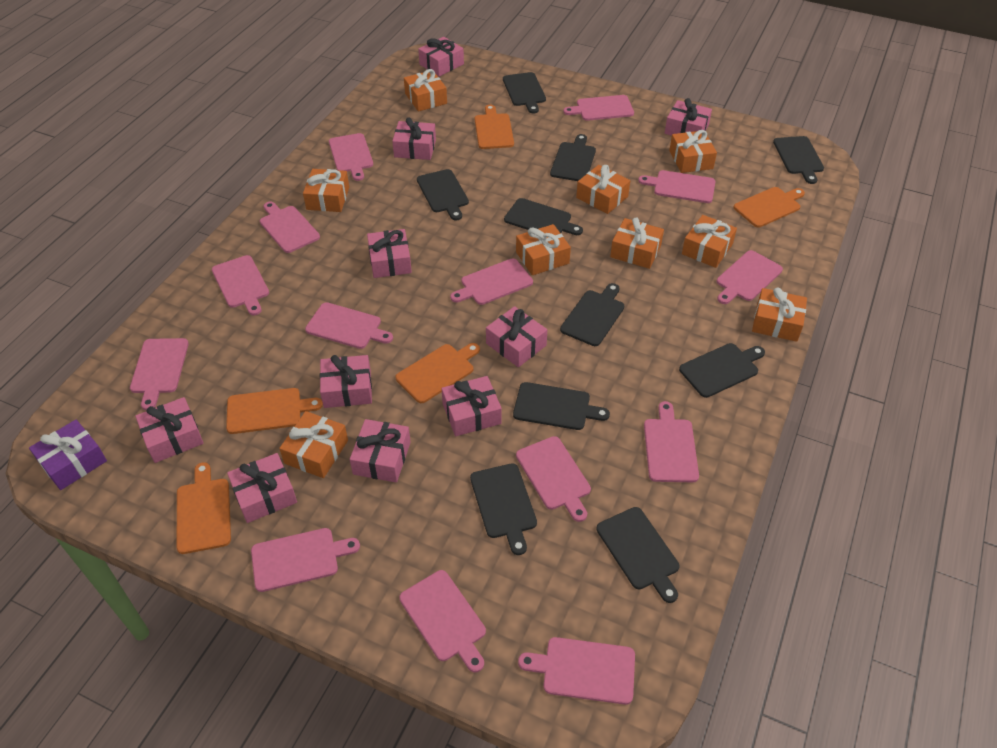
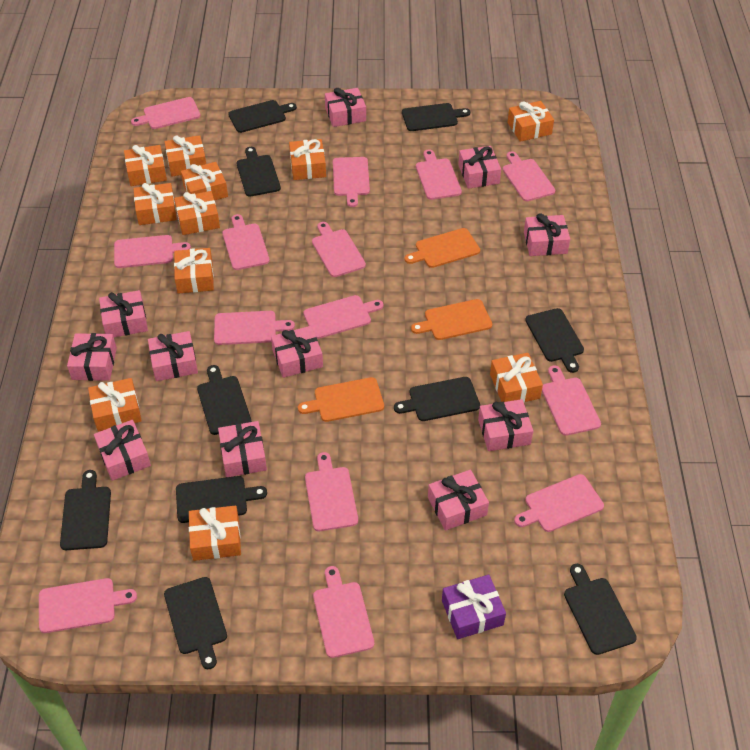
orange cutting board: [177,462,231,554] [226,388,323,434] [395,343,480,403] [475,105,514,149] [734,187,805,228] = 5 -> [298,377,384,422] [404,228,480,268] [411,299,492,340] = 3
orange gift: [279,411,348,478] [303,169,349,212] [404,69,447,112] [516,224,571,275] [576,165,630,214] [610,217,664,269] [669,130,717,173] [682,215,737,268] [752,288,807,342] = 9 -> [88,378,142,432] [124,145,167,186] [133,183,177,225] [164,135,206,176] [174,191,220,235] [174,248,214,294] [181,162,228,200] [189,506,241,561] [289,139,326,180] [490,353,543,402] [508,101,554,142] = 11
pink gift: [135,397,204,463] [227,453,297,523] [320,355,372,408] [350,419,411,483] [367,229,412,278] [392,117,436,160] [418,37,464,77] [441,376,502,436] [486,306,547,367] [665,98,712,136] = 10 -> [67,333,117,381] [94,420,151,481] [99,290,148,337] [148,331,198,381] [218,421,267,477] [271,326,323,378] [325,88,366,127] [428,470,489,531] [458,146,501,189] [478,399,533,451] [524,213,570,256] = 11

